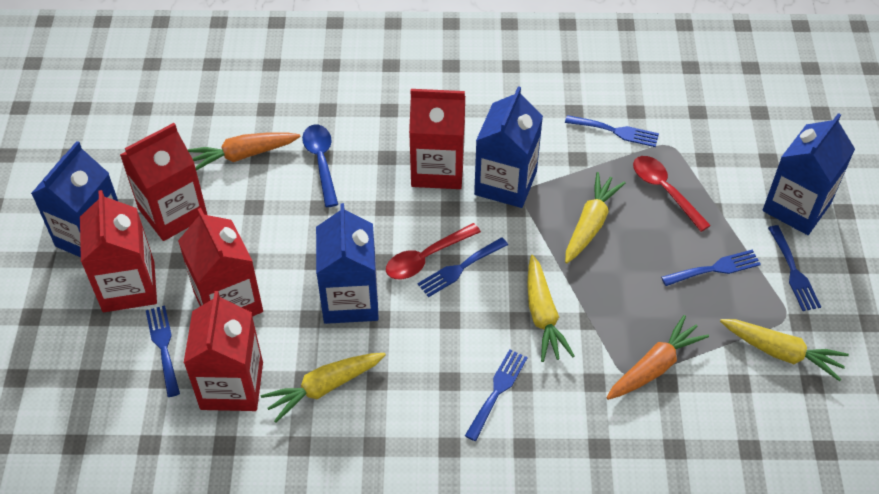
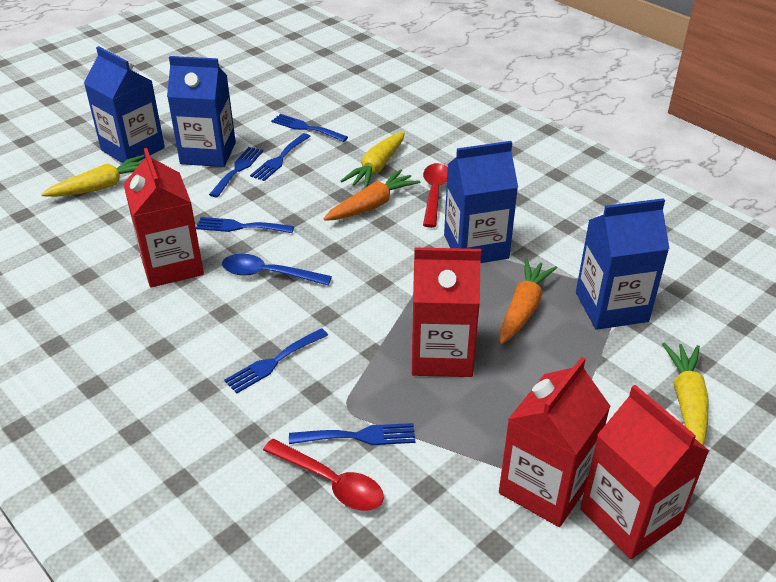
red carton: [80,190,157,312] [120,123,207,241] [178,208,263,317] [184,291,263,411] [409,89,465,189] = 5 -> [123,148,204,288] [412,247,481,377] [499,357,611,527] [580,385,709,559] = 4
yellow carrot: [261,353,386,423] [527,255,575,362] [565,172,626,263] [720,319,849,381] = 4 -> [41,155,145,197] [341,132,405,188] [662,343,709,446] = 3

